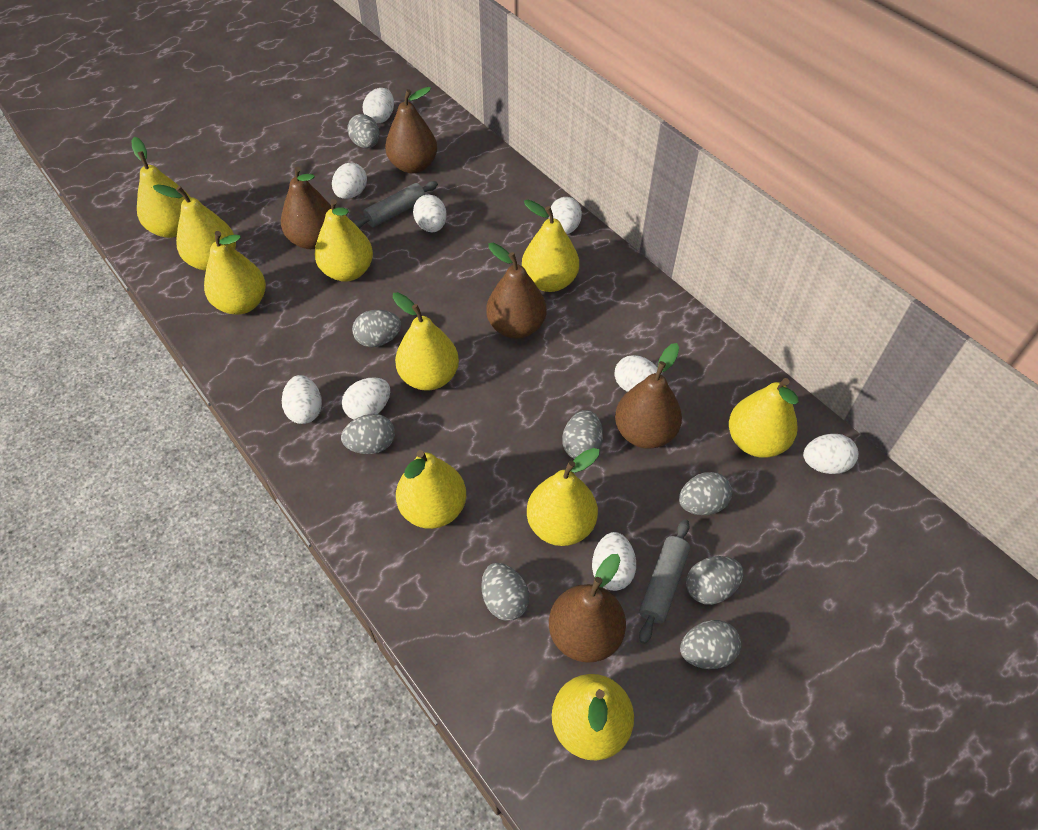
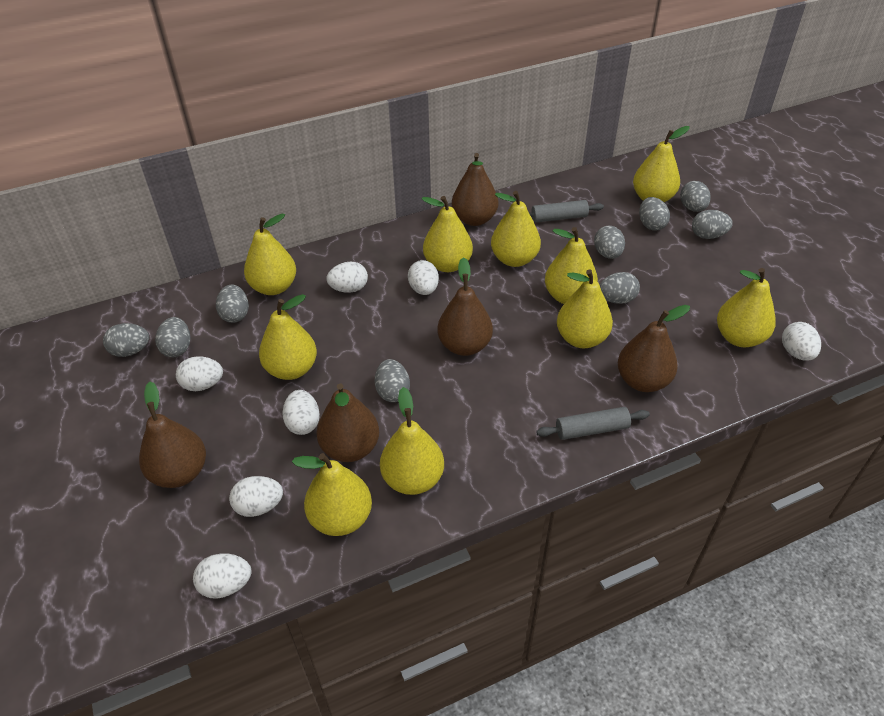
grey egg: [341,414,395,454] [347,114,380,148] [352,310,401,347] [481,563,529,621] [562,410,603,459] [679,472,732,515] [680,620,741,669] [686,556,743,605] = 8 -> [103,323,149,357] [155,317,190,357] [216,285,249,323] [375,359,410,402] [594,226,625,259] [600,272,640,304] [639,197,670,231] [680,181,711,212] [692,210,733,239] = 9
white egg: [282,375,322,424] [332,163,367,199] [342,377,390,420] [363,88,394,124] [413,195,447,232] [549,197,582,234] [592,532,636,591] [615,355,662,392] [803,434,858,474] = 9 -> [176,356,223,391] [193,554,252,599] [229,476,283,517] [282,390,320,435] [327,261,368,293] [408,260,439,295] [782,322,821,361] = 7

